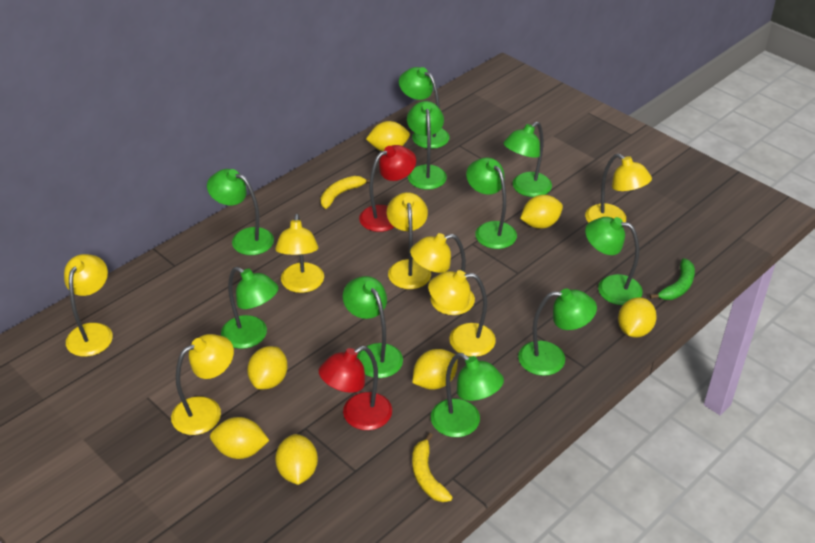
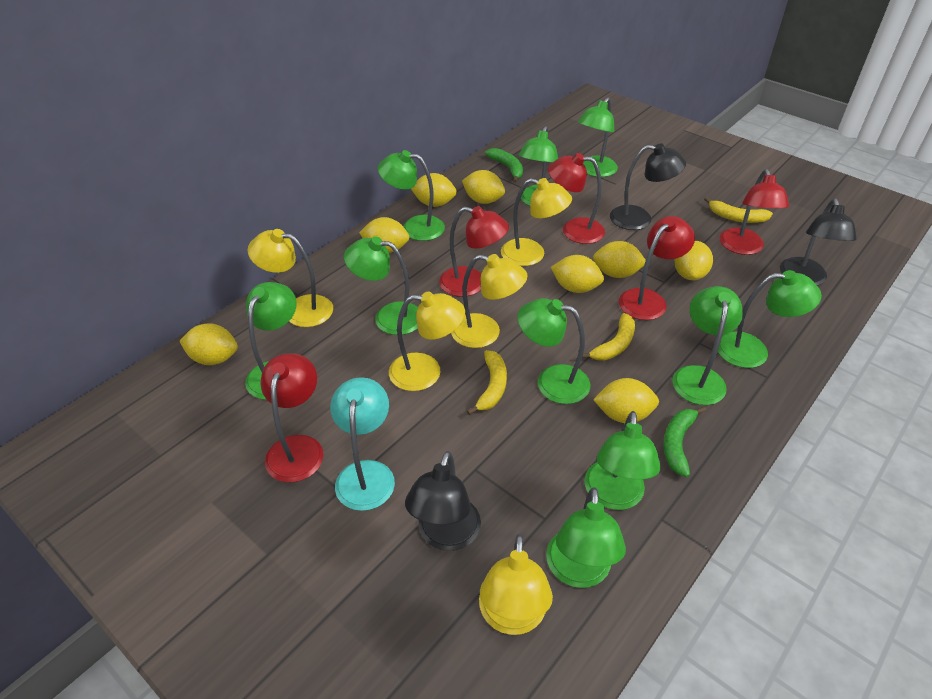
black lamp: none = 0 -> [405,451,481,551] [610,143,686,230] [780,199,857,286] = 3
green banana: [650,258,695,300] = 1 -> [485,148,523,183] [663,407,706,477] = 2
red lamp: [319,346,392,430] [359,145,416,232] = 2 -> [261,353,324,482] [439,206,509,297] [548,153,605,244] [619,216,695,320] [719,169,789,255] = 5
turquoise lamp: none = 0 -> [330,377,395,511] = 1
yellow banana: [321,176,370,209] [412,433,453,502] = 2 -> [467,350,507,415] [582,313,635,360] [704,197,773,223] = 3
yellow lamp: [64,254,113,357] [171,334,234,435] [275,214,324,293] [387,192,431,289] [410,233,475,315] [428,270,496,357] [585,154,652,223] = 7 -> [247,229,333,327] [389,291,465,391] [451,254,528,348] [479,534,553,635] [501,178,572,266] = 5
yellow lemon: [210,417,269,459] [247,346,288,389] [275,434,318,485] [366,121,410,151] [412,349,458,389] [520,195,563,229] [618,297,657,338] = 7 -> [179,323,238,365] [359,217,409,253] [411,173,457,207] [462,170,505,204] [551,255,604,293] [593,241,646,278] [593,378,659,423] [674,241,713,280] = 8

